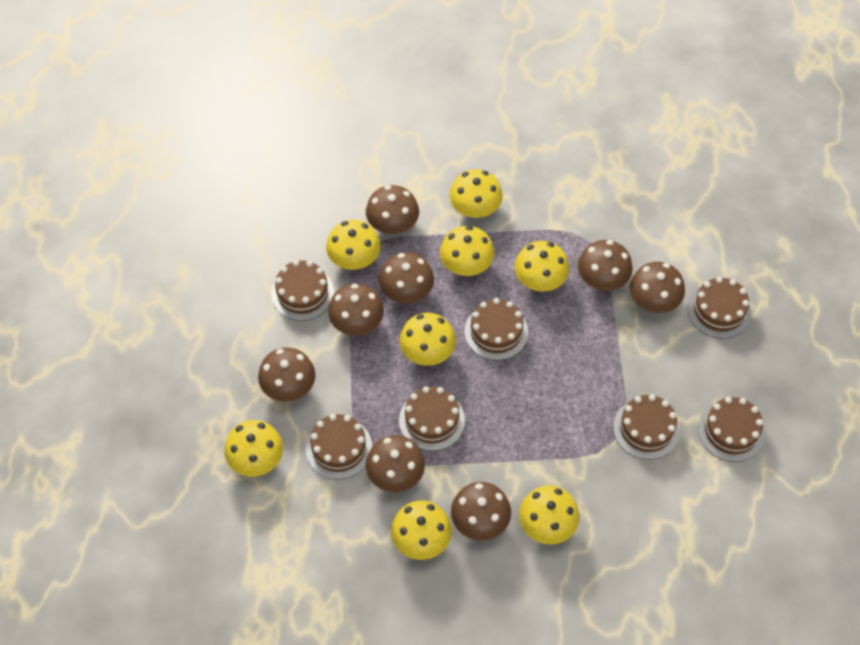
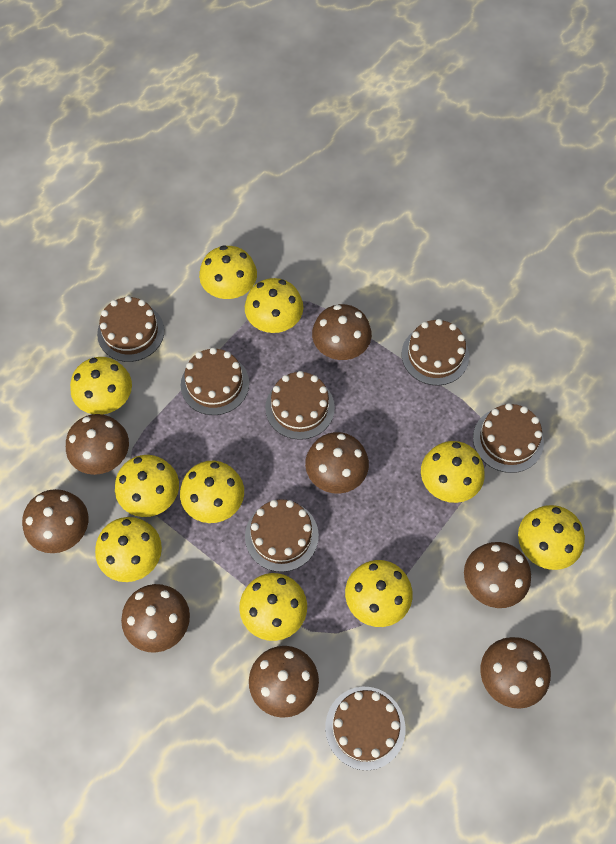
yellow mushroom: [224,420,283,477] [326,220,381,270] [391,501,452,560] [399,313,456,366] [440,226,494,276] [449,169,502,218] [514,241,569,291] [519,486,579,545] = 8 -> [70,357,132,414] [95,517,162,582] [115,455,179,517] [180,461,244,523] [199,245,257,299] [239,573,307,641] [245,278,303,333] [345,560,413,627] [421,441,485,503] [518,505,585,570] = 10

